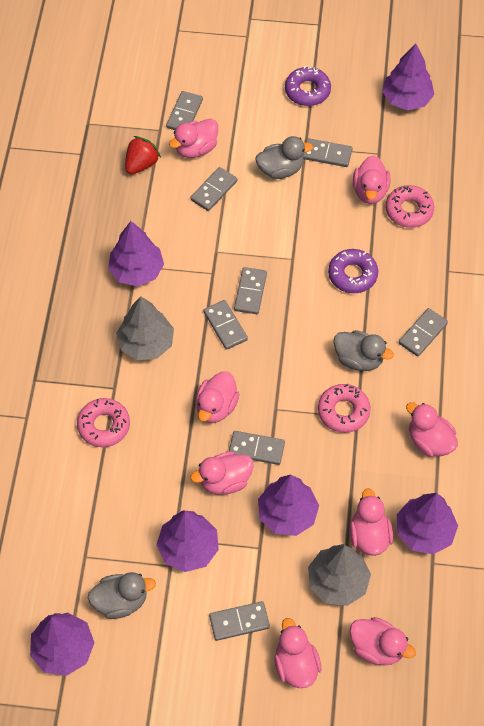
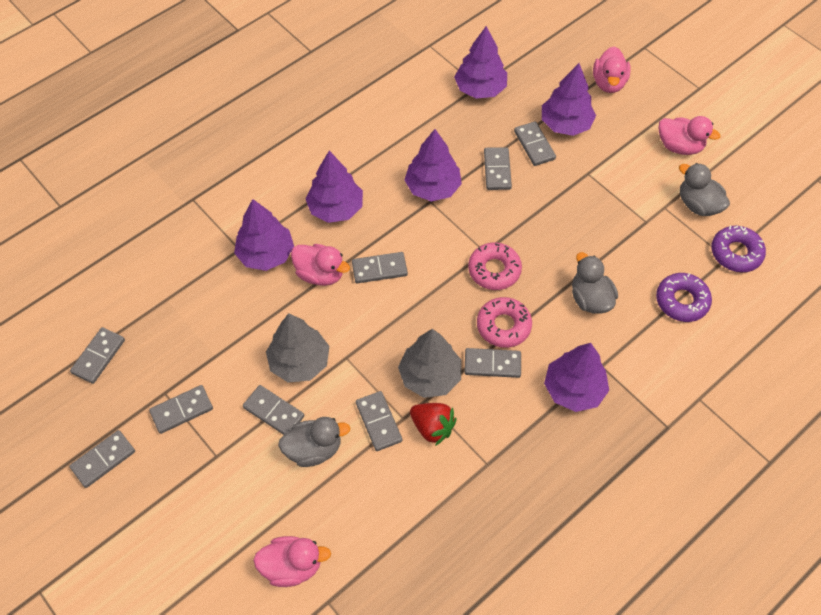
grey domino: [166,91,203,130] [190,167,237,211] [203,300,248,350] [209,601,270,641] [229,431,285,465] [234,267,267,314] [303,138,352,167] [399,308,448,357] = 8 -> [69,430,135,488] [70,327,125,384] [149,385,213,434] [243,385,304,435] [352,252,408,283] [356,391,402,451] [464,348,521,378] [484,147,512,190] [514,121,556,166] = 9
pink donut: [77,398,130,447] [318,384,371,433] [386,185,434,228] = 3 -> [468,242,522,290] [477,297,532,348] = 2
pink duck: [169,119,218,158] [190,452,254,494] [196,371,239,423] [274,618,321,688] [350,488,393,556] [350,617,416,665] [353,155,390,204] [406,402,458,457] = 8 -> [253,536,331,587] [291,244,350,286] [593,46,631,93] [659,116,720,155] = 4

